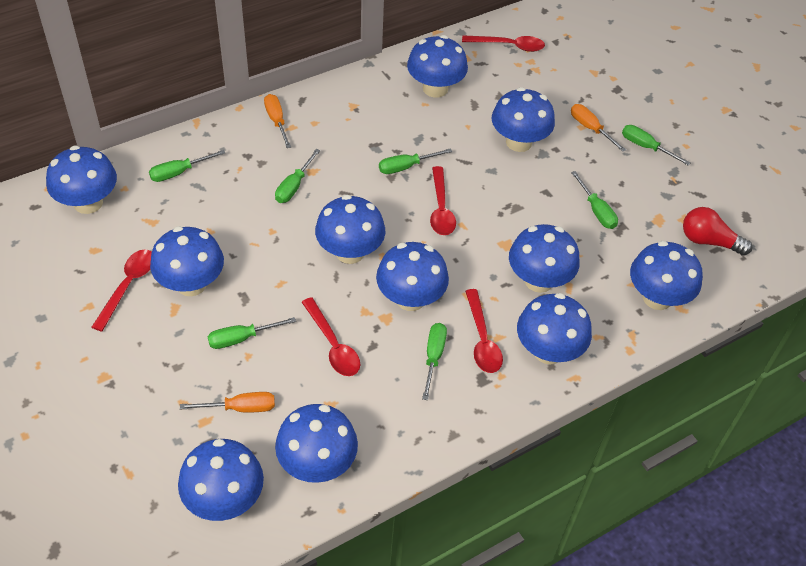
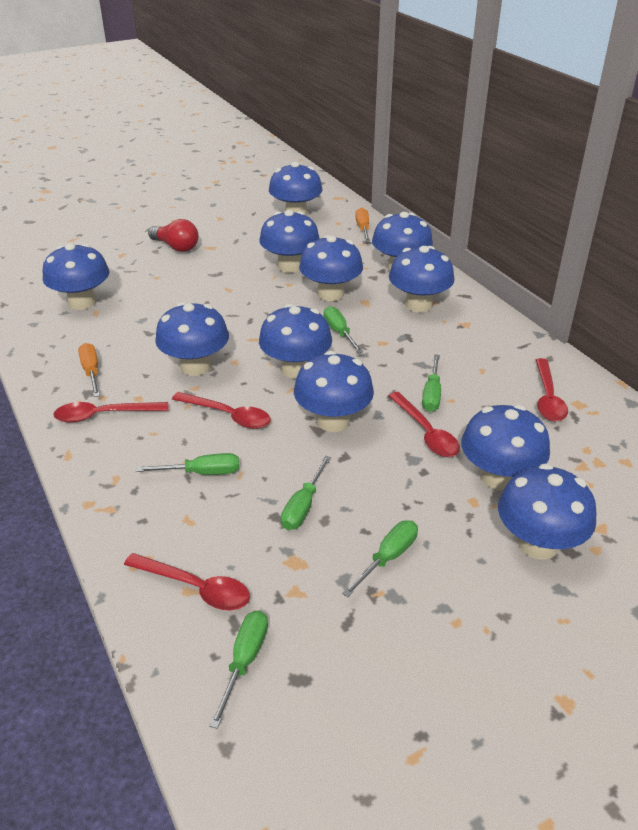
green screwdriver: [149,150,225,182] [207,317,296,349] [275,149,320,203] [379,148,452,174] [422,323,447,400] [571,171,618,229] [622,125,690,165] = 7 -> [136,453,239,475] [209,611,268,729] [281,456,331,530] [324,306,363,353] [342,520,418,597] [422,354,441,412] = 6
orange screwdriver: [180,392,275,412] [264,94,291,148] [571,104,626,152] = 3 -> [78,343,100,397] [355,207,370,242] = 2

